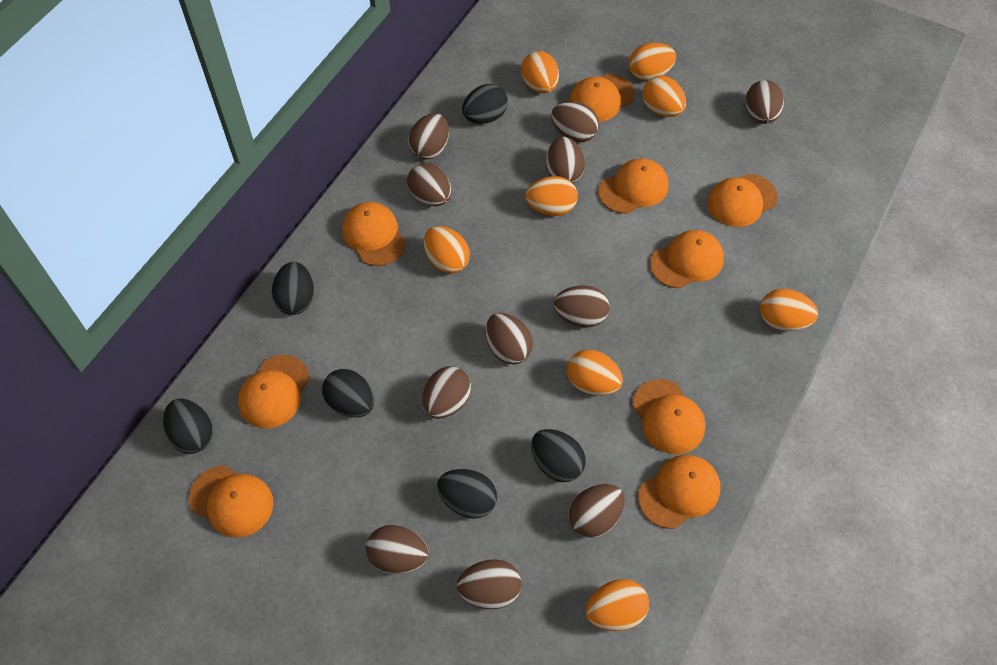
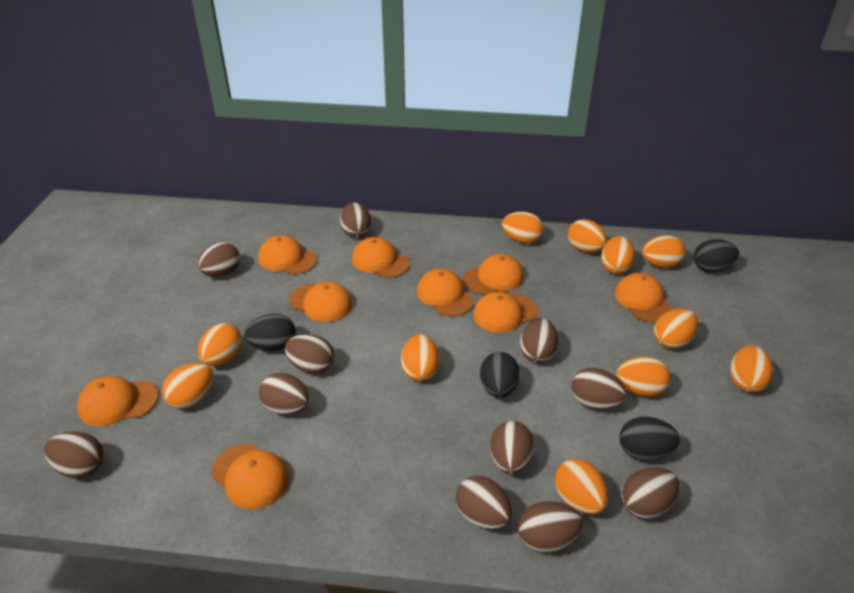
black egg: [163,398,213,454] [272,262,314,315] [322,369,374,417] [437,469,497,519] [462,84,508,124] [531,429,586,482] = 6 -> [244,314,295,351] [480,352,520,398] [620,417,680,461] [694,239,739,272] = 4
orange egg: [424,226,470,273] [521,51,559,93] [525,176,578,216] [567,350,623,395] [585,579,649,631] [629,42,676,81] [643,76,686,117] [760,289,818,331] = 8 -> [162,363,214,409] [198,323,242,366] [401,334,440,381] [502,212,543,244] [555,459,608,514] [568,219,607,252] [601,236,635,274] [616,356,671,397] [642,235,686,268] [654,308,698,349] [730,345,773,392] = 11

